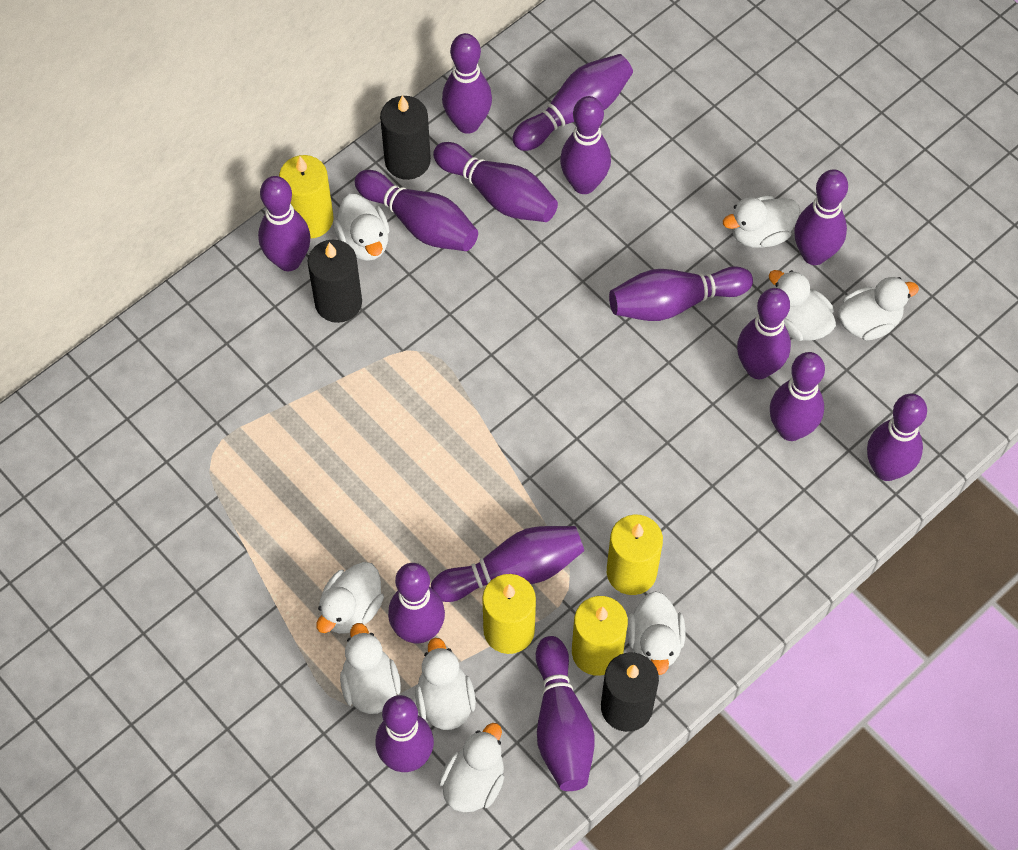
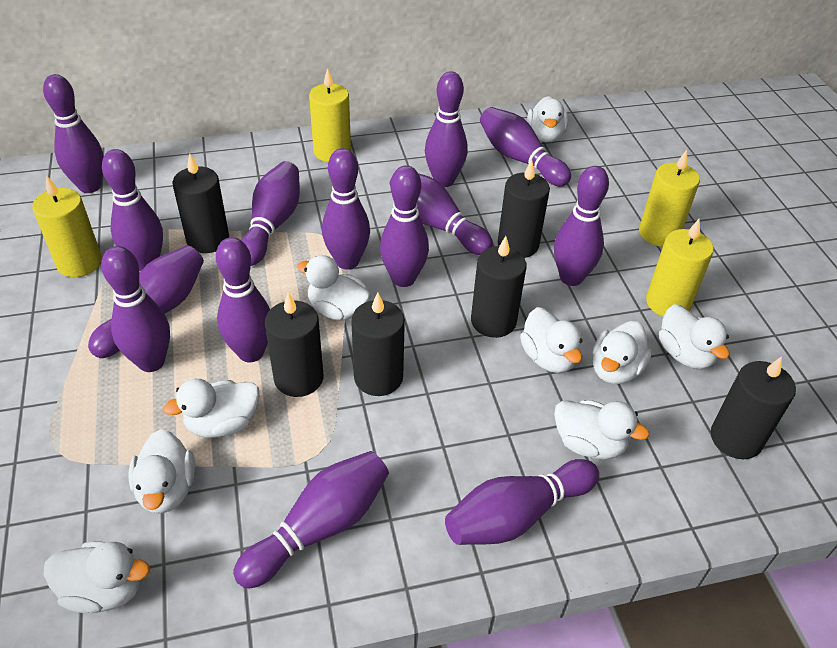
black candle: [307,240,362,323] [380,95,431,180] [601,652,659,732] = 3 -> [172,153,229,253] [265,293,323,397] [351,292,405,396] [471,236,527,338] [498,160,550,258] [711,356,796,459] = 6
purple bowling pin: [258,176,311,271] [355,170,478,251] [376,695,434,772] [388,563,445,644] [431,526,584,602] [433,142,558,222] [442,33,492,134] [512,54,633,151] [536,636,594,791] [560,96,611,194] [609,266,753,321] [737,288,791,379] [770,352,825,441] [794,170,848,265] [867,394,927,481] = 15 -> [43,74,103,193] [88,245,204,358] [101,246,170,372] [102,149,163,271] [216,237,270,362] [233,451,389,589] [241,161,300,266] [322,148,370,270] [380,165,429,287] [390,173,493,255] [425,71,468,187] [445,459,599,545] [480,107,571,187] [554,166,609,286] = 14

